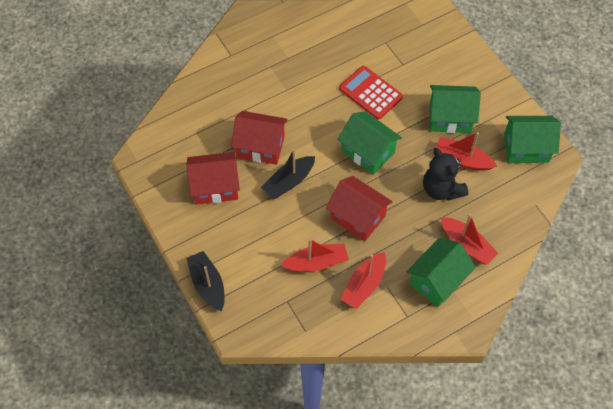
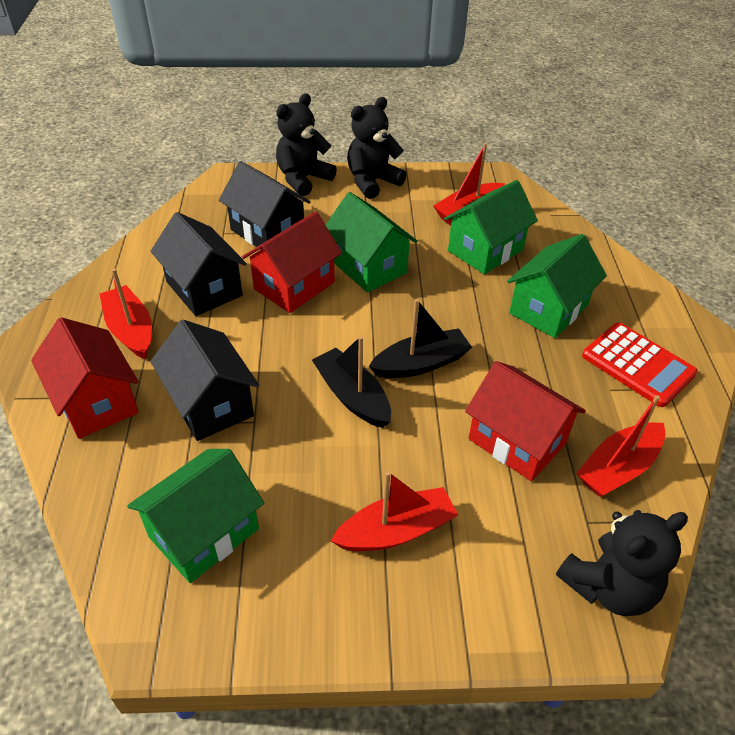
black house: none = 0 -> [150,320,259,441] [151,212,247,316] [219,161,311,250] = 3
black teddy bear: [423,148,468,200] = 1 -> [276,93,337,196] [347,97,407,199] [556,510,688,616] = 3

